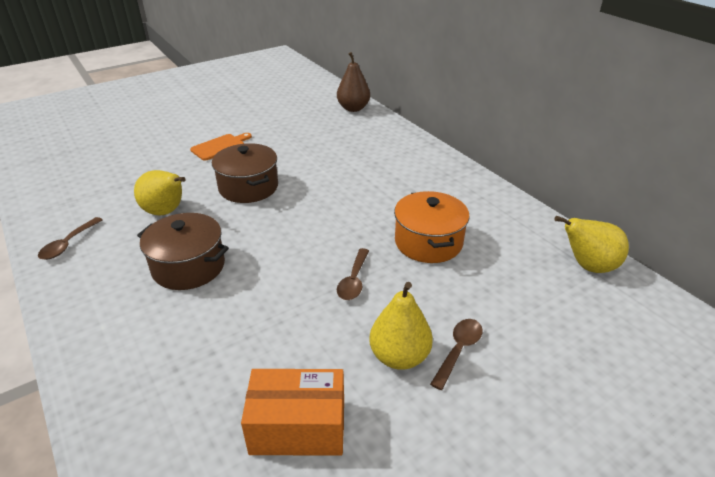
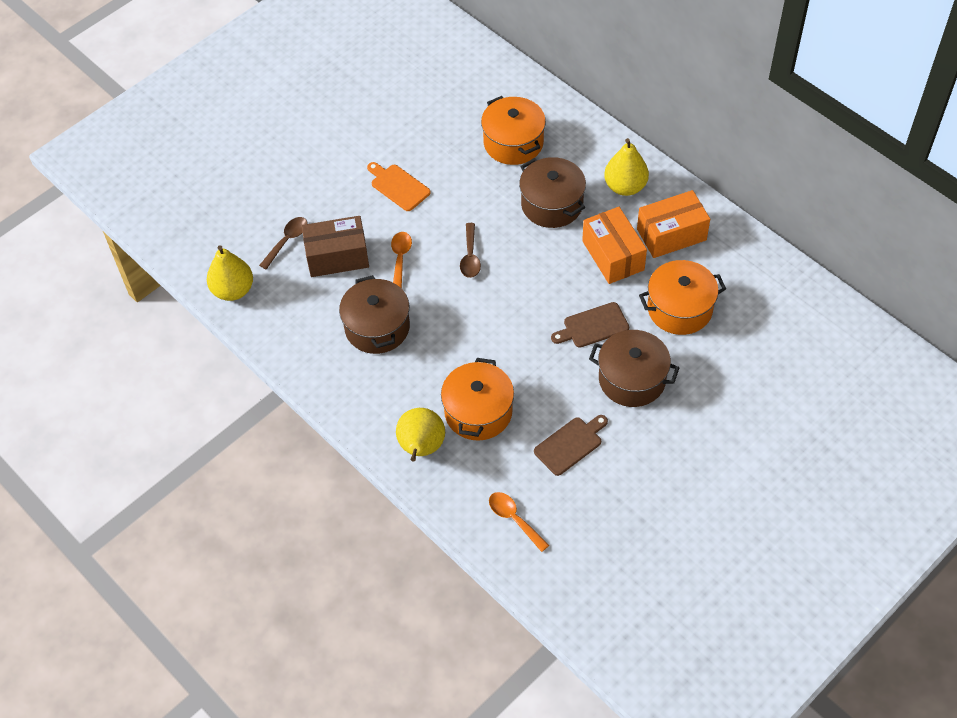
brown box: none = 0 -> [302,216,369,277] = 1
brown cutting board: none = 0 -> [534,415,608,476] [551,302,629,348] = 2
brown pear: [337,52,370,112] = 1 -> none = 0
brown pot: [137,213,229,290] [212,143,278,203] = 2 -> [339,275,410,354] [519,157,586,228] [589,330,679,407] = 3
brown spoon: [38,217,102,260] [337,248,369,300] [430,319,483,390] = 3 -> [259,217,307,269] [460,223,481,278] = 2
orange box: [241,369,344,456] = 1 -> [582,207,647,284] [637,190,710,258] = 2
orange pot: [394,191,469,263] = 1 -> [441,358,514,441] [481,96,546,165] [639,260,726,335] = 3
orange spoon: none = 0 -> [391,232,412,288] [489,492,549,552] = 2

